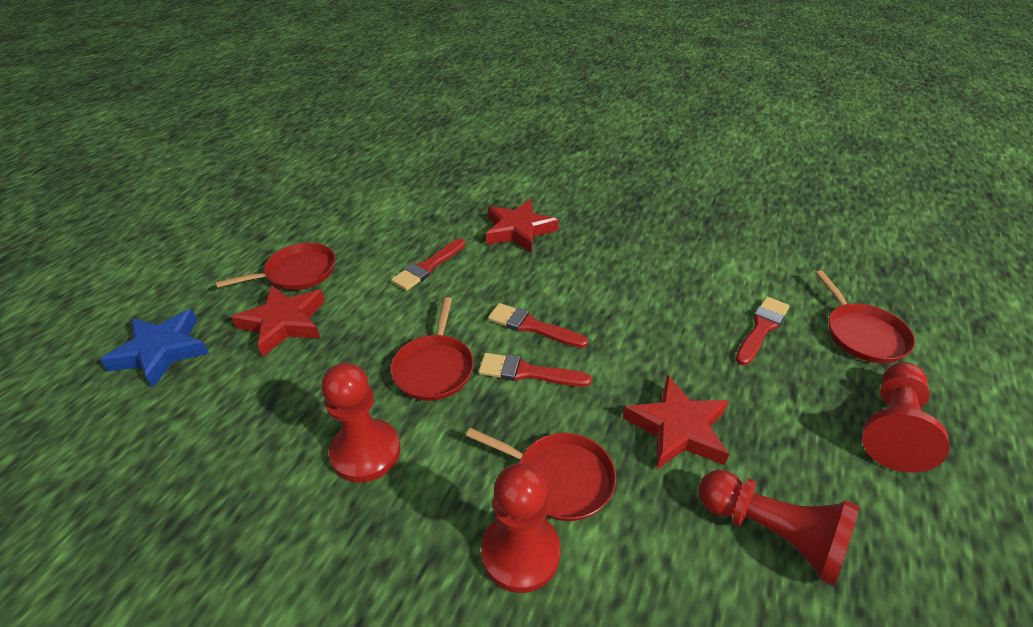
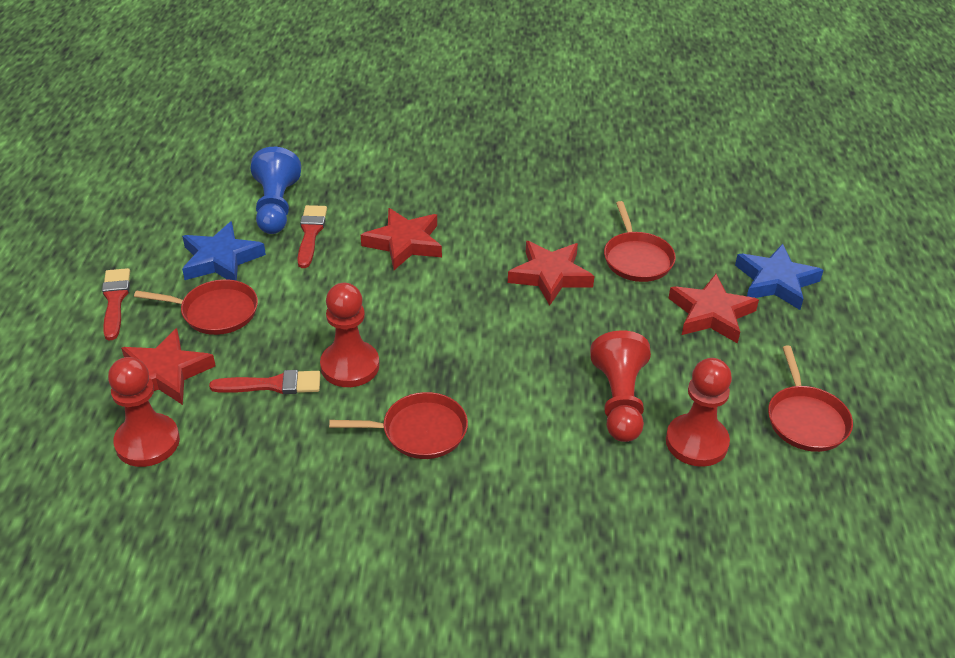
blue pawn: none = 0 -> [251,147,301,234] = 1
blue star: [100,309,209,387] = 1 -> [182,221,266,281] [735,244,824,310] = 2
red brush: [391,239,465,291] [479,353,592,387] [488,303,588,348] [736,297,789,365] = 4 -> [102,268,130,340] [209,370,321,394] [297,205,327,268] = 3
red star: [231,285,325,357] [486,199,559,253] [623,375,729,469] = 3 -> [121,328,216,405] [361,208,442,270] [508,241,594,305] [668,274,759,344] = 4

